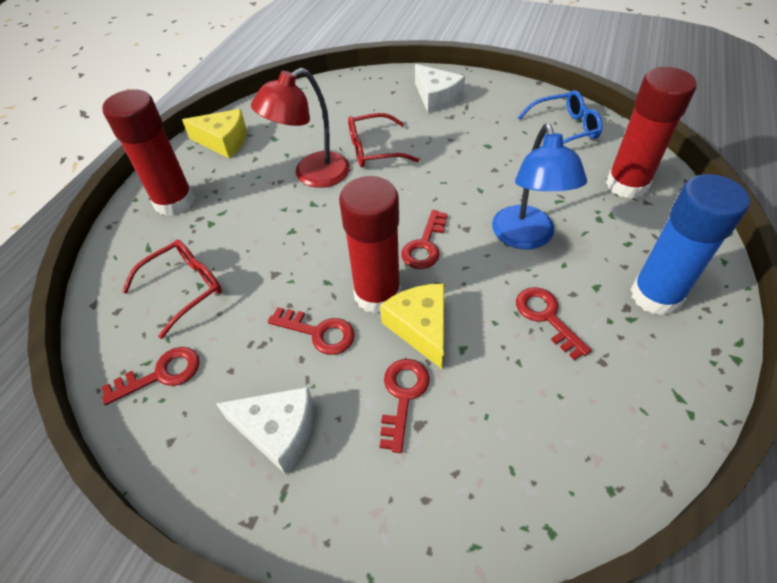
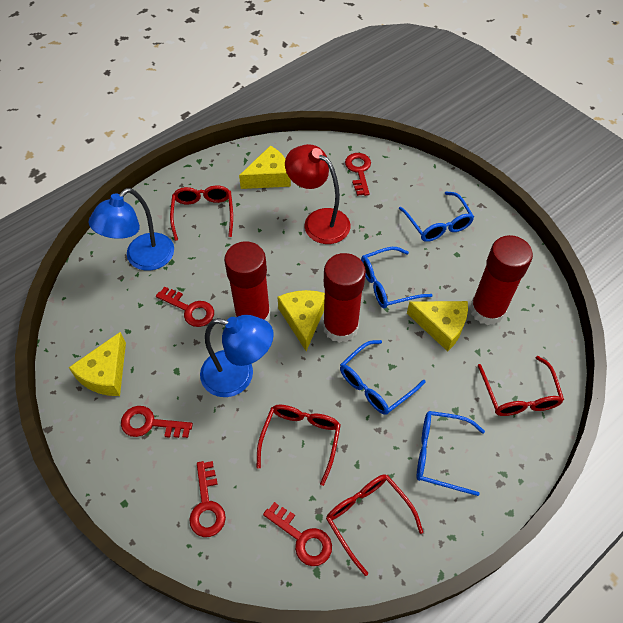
blue glasses: [518,90,603,144] = 1 -> [340,340,426,415] [361,247,433,308] [399,191,474,242] [417,411,485,496] = 4
blue glue stick: [631,174,750,316] = 1 -> none = 0
blue lamp: [492,124,587,249] = 1 -> [88,188,174,271] [200,315,274,397] = 2
red glasses: [122,240,222,339] [348,113,419,167] = 2 -> [170,185,233,241] [256,405,341,486] [326,475,423,576] [478,356,564,416] = 4
white cheese: [216,387,314,475] [415,64,465,113] = 2 -> none = 0
yellow cheese: [182,109,247,158] [380,284,444,369] = 2 -> [68,332,126,396] [239,145,291,189] [277,290,325,351] [407,301,468,351] = 4

